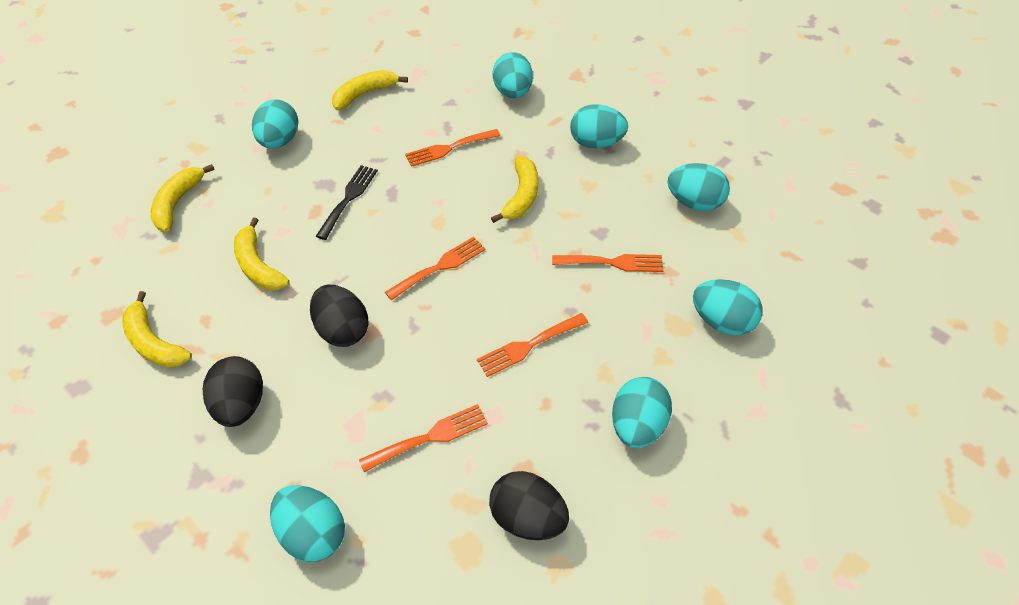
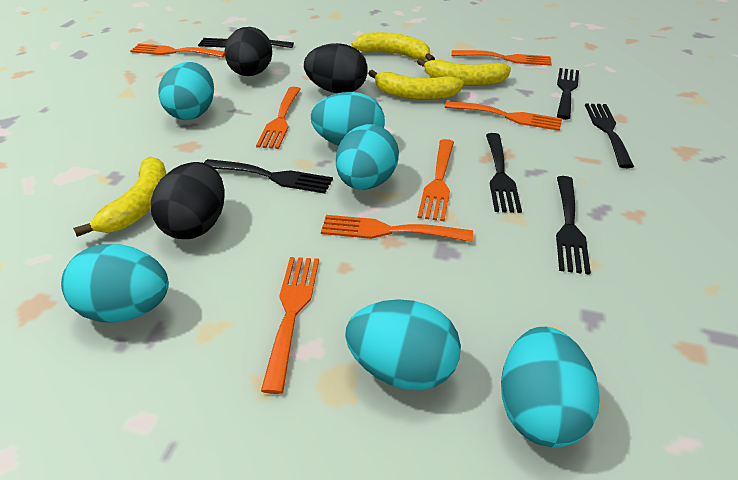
black fork: [316,165,378,240] = 1 -> [198,38,294,48] [204,159,333,194] [486,133,522,213] [556,176,591,275] [557,68,579,120] [585,103,634,168] = 6
orange fork: [359,404,488,472] [385,237,486,300] [405,129,500,167] [477,313,588,377] [552,254,663,272] = 5 -> [130,44,225,57] [256,87,301,149] [261,257,319,394] [321,215,473,242] [418,139,454,221] [445,101,562,131] [451,50,552,66] = 7
turquoise egg: [252,99,299,149] [270,485,345,562] [493,52,533,98] [570,104,628,148] [612,377,672,448] [667,163,730,211] [693,279,763,335] = 7 -> [61,244,169,323] [158,62,214,120] [311,92,385,146] [336,124,399,190] [345,299,461,390] [501,327,600,448] = 6
yellow banana: [122,291,192,367] [151,164,215,232] [234,217,290,290] [332,70,408,110] [491,157,538,223] = 5 -> [73,156,166,237] [352,32,435,61] [368,70,464,100] [417,58,511,86] = 4

